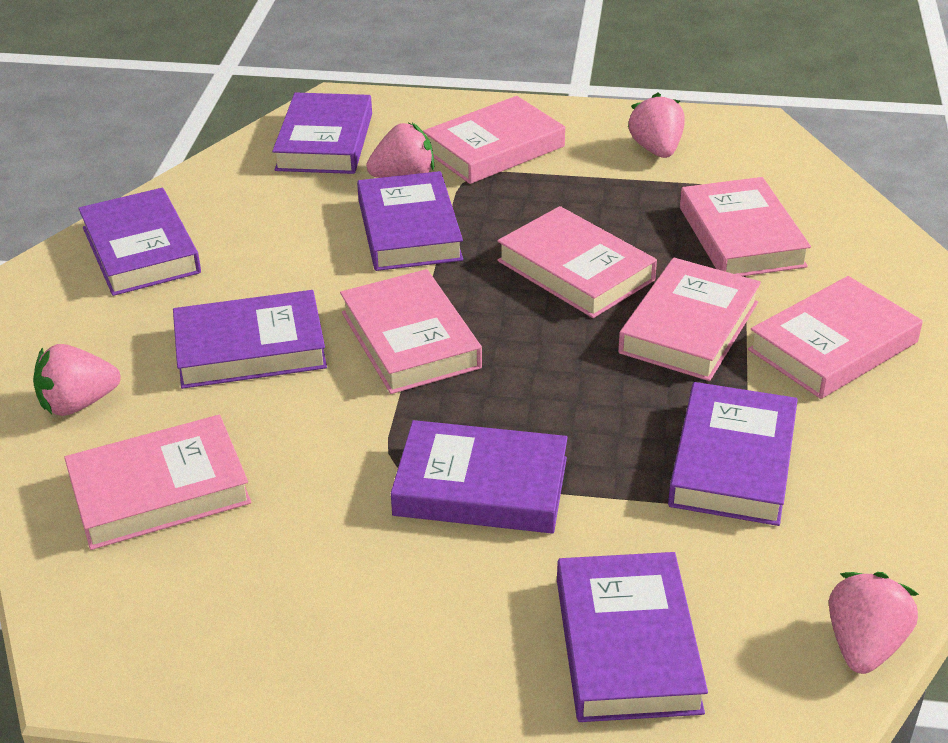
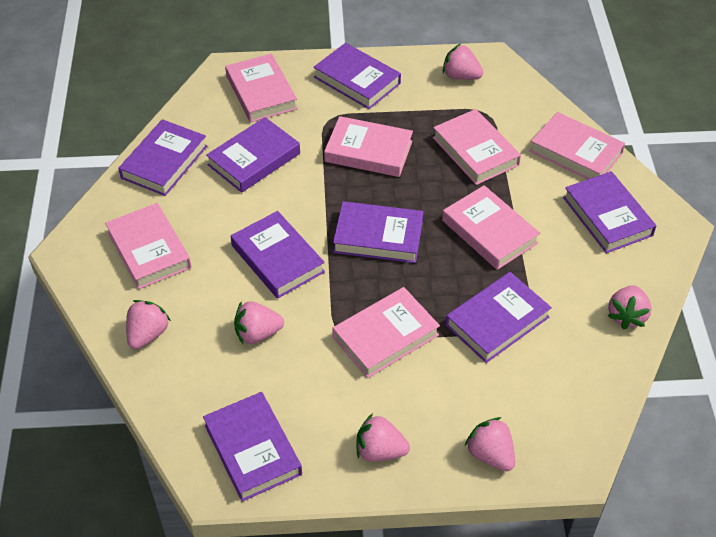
pink strawberry: [33,344,121,416] [366,123,434,178] [628,93,685,158] [829,572,919,674] = 4 -> [126,300,171,349] [234,301,284,344] [356,413,410,462] [443,44,483,80] [465,417,515,471] [608,286,652,330] = 6
purple book: [78,188,201,296] [173,290,327,389] [272,92,372,174] [357,171,463,271] [391,420,568,533] [557,552,708,722] [668,382,798,526] = 7 -> [118,119,207,196] [203,392,302,502] [206,117,300,193] [231,211,325,299] [314,43,401,109] [333,201,423,263] [445,272,552,363] [563,171,656,253] = 8

